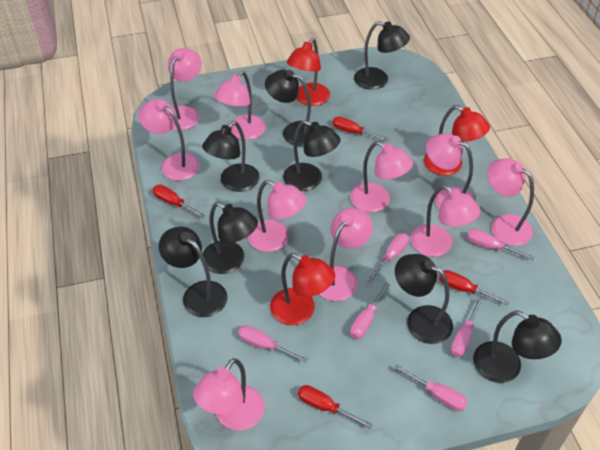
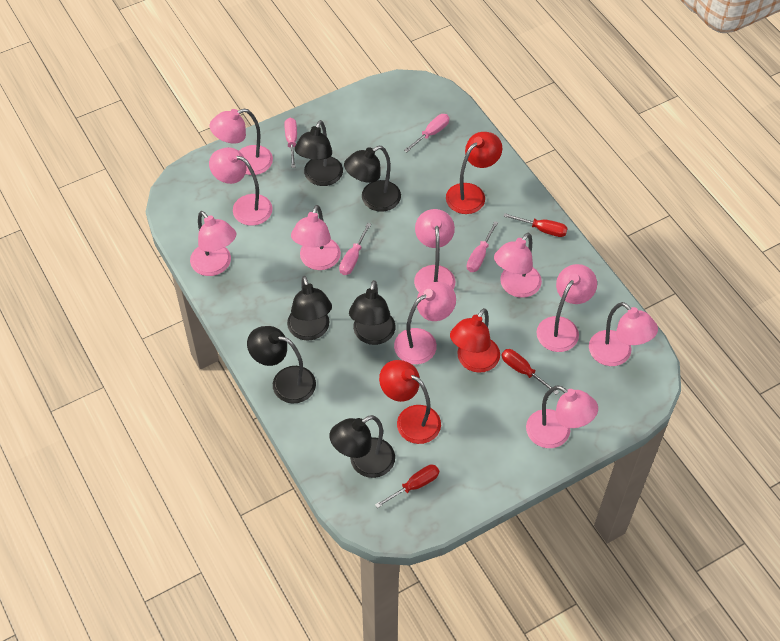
black lamp: [159,227,228,317] [202,121,260,192] [203,202,258,274] [265,70,311,146] [283,120,340,191] [354,21,410,90] [395,254,453,344] [473,310,562,383] = 8 -> [247,326,316,404] [287,276,332,341] [294,120,343,186] [329,415,395,478] [344,146,401,212] [349,280,396,345] = 6
pink screwdriver: [238,325,307,363] [350,283,390,339] [368,233,409,282] [394,365,468,411] [450,297,483,357] [467,229,535,260] = 6 -> [284,118,297,168] [339,223,371,275] [404,114,449,152] [467,221,498,272] = 4
red screwdriver: [153,185,206,218] [298,385,372,428] [332,117,388,141] [439,270,509,305] = 4 -> [375,465,439,508] [501,349,559,395] [503,213,568,237] = 3

